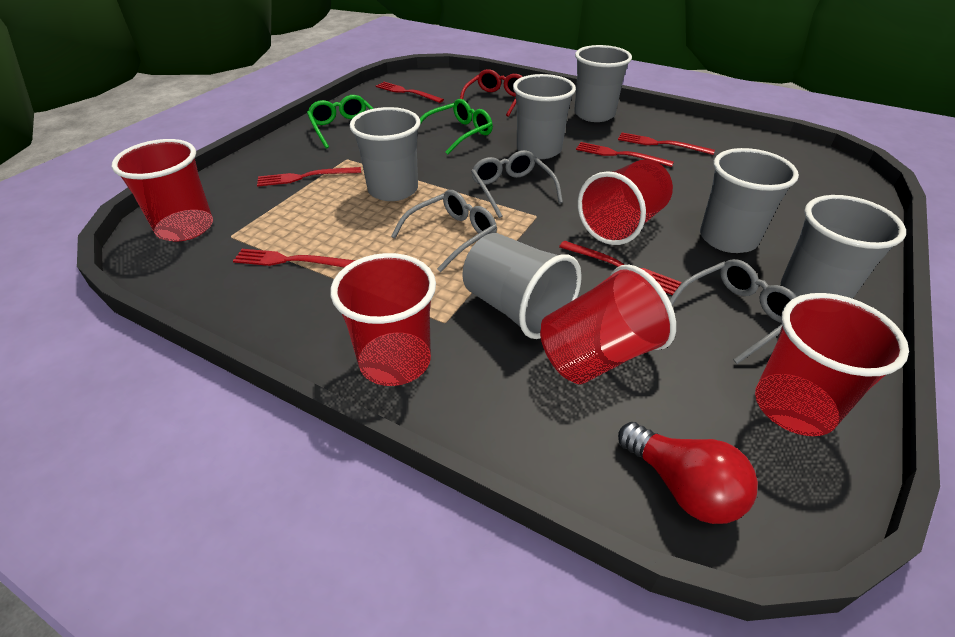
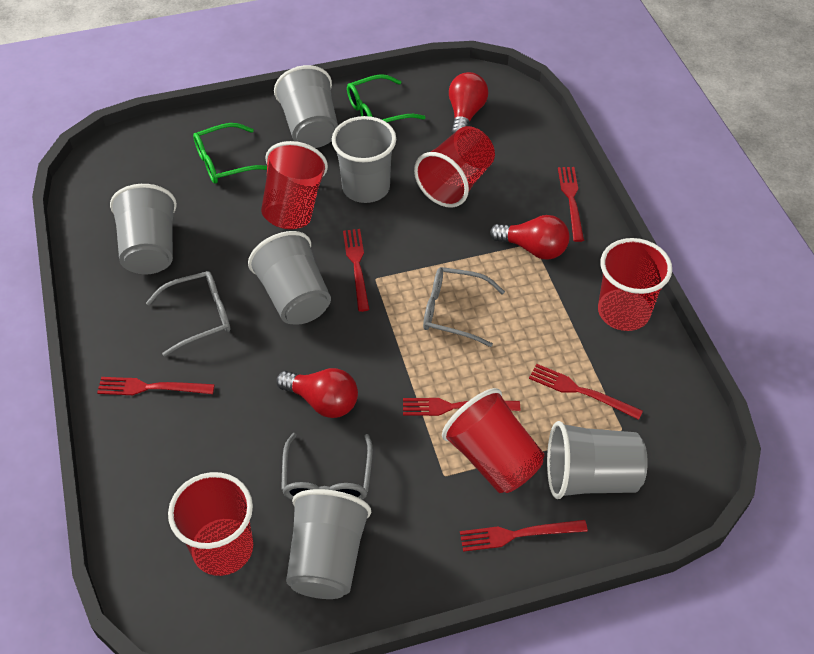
red glasses: [460,69,523,117] = 1 -> none = 0
red light bulb: [618,422,758,524] = 1 -> [276,368,358,418] [449,72,489,134] [490,215,570,259] = 3

